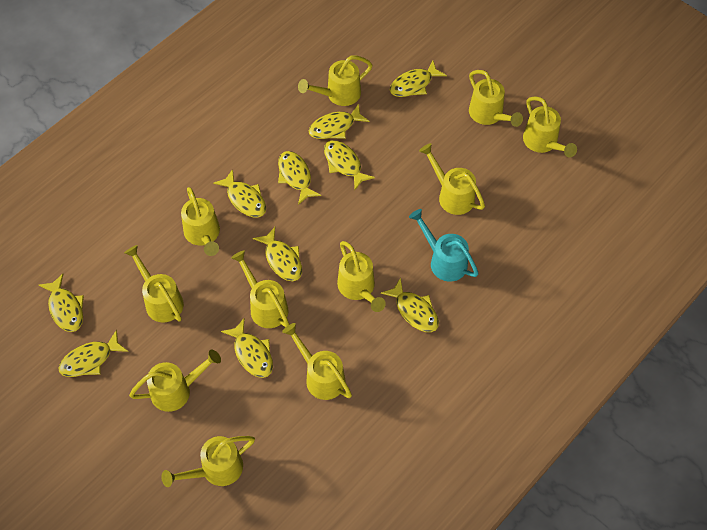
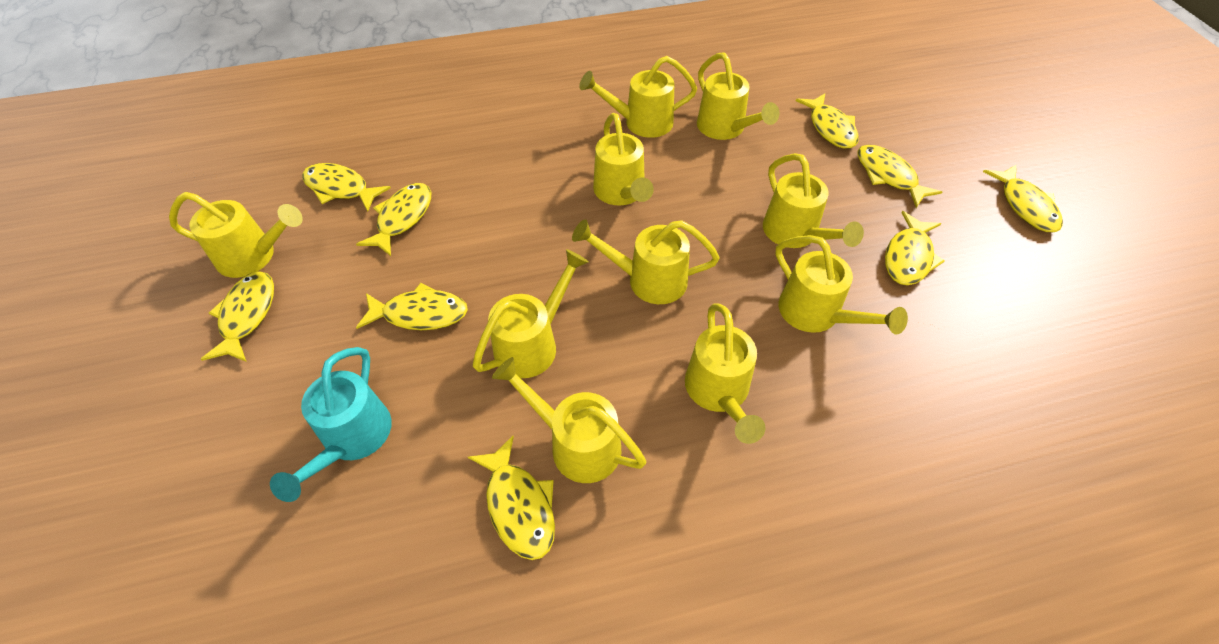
yellow fish: [39,274,84,332] [58,330,128,377] [213,169,266,217] [221,319,273,378] [253,227,302,281] [278,151,321,205] [308,104,370,139] [324,140,375,190] [381,278,439,332] [390,61,447,97] = 10 -> [201,271,274,362] [302,163,391,212] [356,183,431,256] [356,283,468,330] [468,436,555,560] [796,93,859,149] [857,145,942,208] [885,211,945,285] [983,165,1063,232] = 9
yellow watering can: [124,245,184,323] [129,350,221,412] [161,436,255,487] [181,187,220,256] [231,250,289,328] [282,323,352,400] [298,56,372,106] [337,241,386,312] [419,143,485,215] [469,70,523,127] [523,96,577,157] = 11 -> [169,192,303,278] [473,249,588,378] [492,357,647,483] [572,219,720,304] [579,56,697,138] [593,113,654,206] [685,304,765,444] [697,52,780,140] [763,153,864,248] [775,235,908,335] = 10

